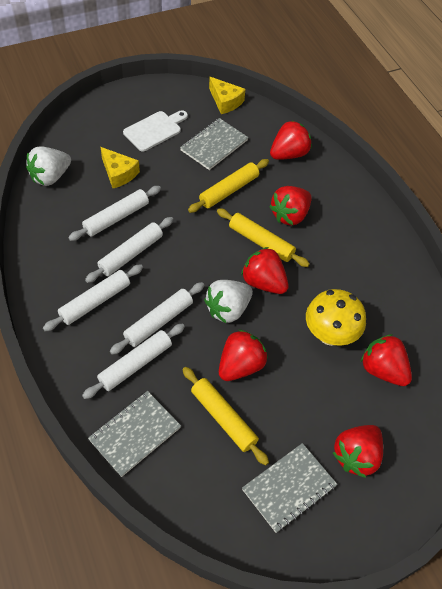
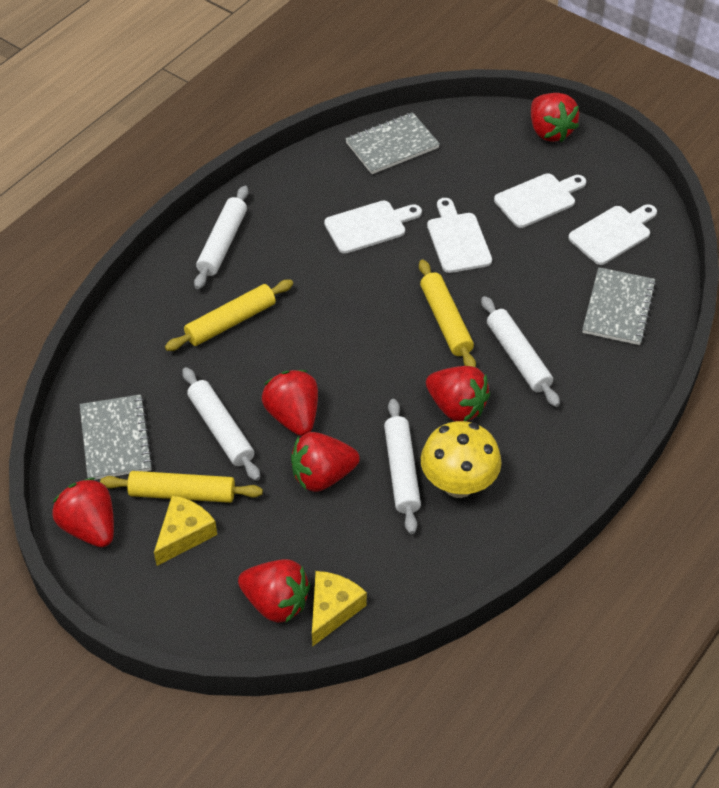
white cutting board: [123,110,188,152] = 1 -> [324,200,422,254] [427,198,492,273] [494,173,586,228] [568,204,657,265] = 4
white rolling pin: [43,264,143,332] [68,186,161,241] [82,324,185,399] [85,217,173,283] [110,282,204,355] = 5 -> [182,367,260,481] [194,186,249,289] [384,399,421,534] [481,296,560,407] = 4
white strawberry: [26,146,71,186] [204,280,253,323] = 2 -> none = 0

